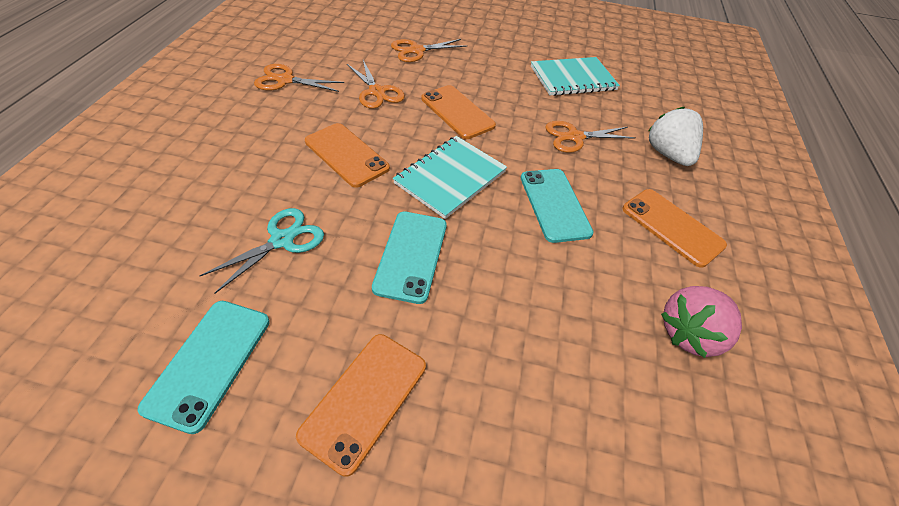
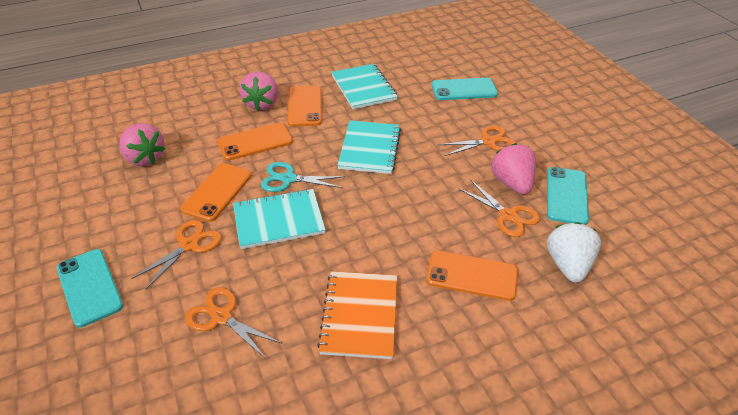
orange notebook: none = 0 -> [317,271,397,359] = 1
pink strawberry: [661,286,742,358] = 1 -> [119,123,165,166] [239,72,278,111] [491,143,536,194] = 3
turquoise notebook: [393,136,507,219] [531,57,620,96] = 2 -> [233,189,326,249] [332,64,398,109] [337,120,401,174] = 3

